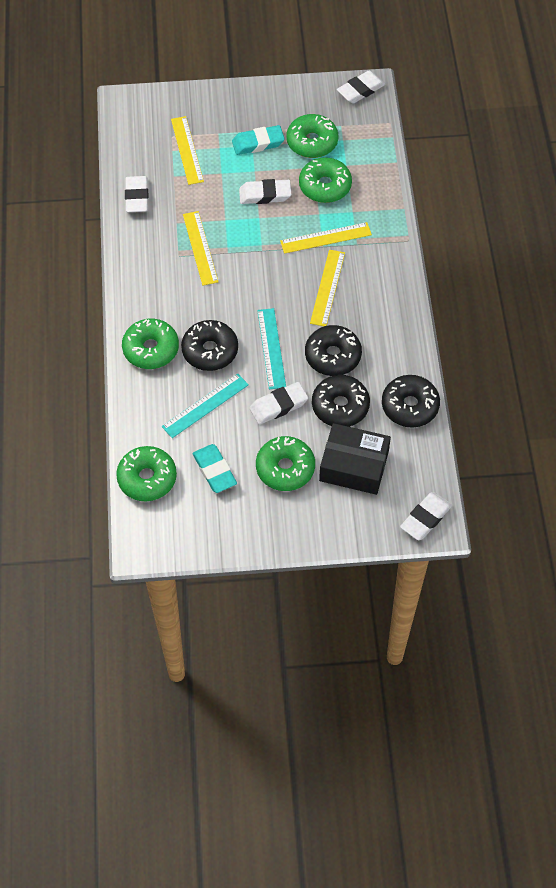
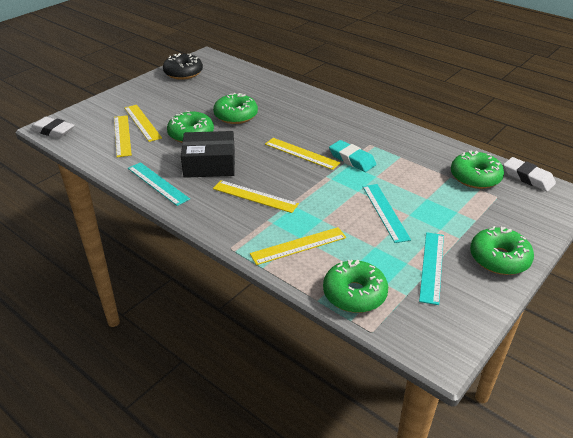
black donut: [181,320,238,371] [305,325,362,376] [312,375,370,427] [382,375,440,428] = 4 -> [163,53,203,80] = 1
turquoise eraser: [192,444,237,493] [232,125,285,155] = 2 -> [329,140,376,172] = 1
turquoise ruler: [162,374,249,438] [257,308,286,390] = 2 -> [128,162,190,206] [363,184,411,243] [419,232,444,305] = 3
white eraser: [125,176,148,212] [239,179,291,204] [249,382,308,425] [337,71,385,103] [400,492,452,540] = 5 -> [31,117,74,138] [503,157,556,191] = 2
yellow ruler: [171,116,204,185] [183,211,219,286] [280,222,372,254] [310,250,345,326] = 4 -> [114,115,132,157] [124,105,162,142] [213,180,299,213] [250,227,346,265] [265,138,340,170] = 5

